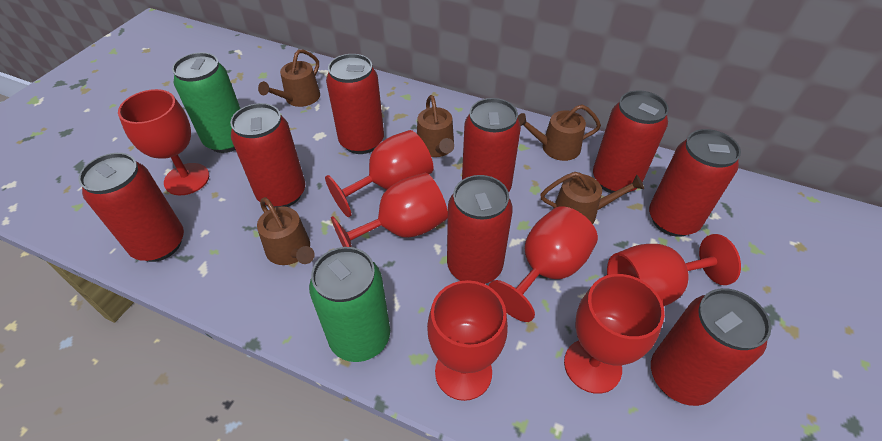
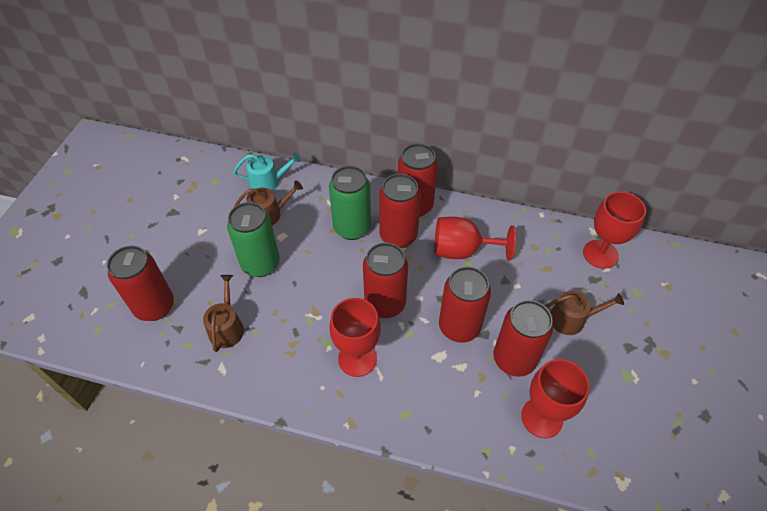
brown watering can: [257,197,315,265] [258,49,320,107] [417,95,454,157] [518,105,601,161] [540,172,644,224] = 5 -> [203,275,244,352] [234,180,303,225] [545,291,624,335] = 3
red can: [78,153,184,262] [230,103,305,208] [326,54,384,154] [447,175,513,284] [462,98,521,192] [593,90,669,194] [649,129,741,237] [651,288,771,406] = 8 -> [107,246,174,321] [363,243,408,318] [379,174,421,248] [398,143,438,217] [439,267,491,342] [494,300,553,377] = 6
red goblet: [118,89,209,195] [325,130,434,217] [331,173,448,247] [427,280,508,401] [489,206,598,322] [564,274,665,394] [607,234,741,306] = 7 -> [329,298,381,377] [434,217,516,260] [521,359,590,438] [583,191,646,269] = 4
turquoise watering can: none = 0 -> [233,153,301,191] = 1

